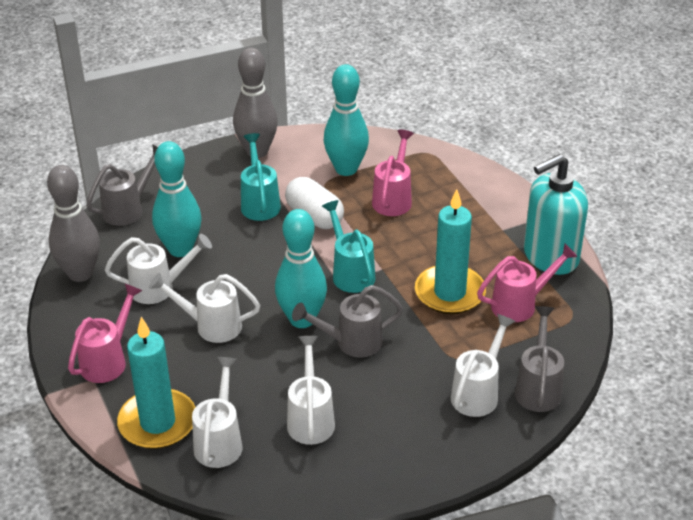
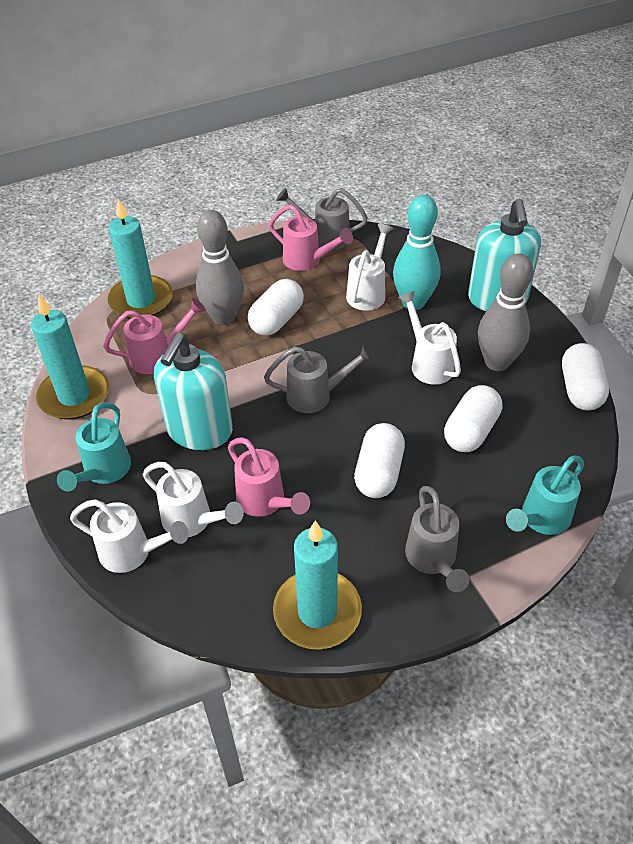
turquoise bowling pin: [152,141,202,257] [275,209,327,328] [324,64,369,176] = 3 -> [393,195,441,310] = 1
turquoise candle: [117,317,195,449] [415,189,486,314] = 2 -> [31,295,109,420] [108,199,173,319] [273,520,362,649] = 3
turquoise soap dispenser: [524,154,588,275] = 1 -> [154,333,233,450] [468,199,541,311] = 2
white capsule: [285,177,344,229] = 1 -> [248,279,304,336] [354,423,405,498] [444,385,502,452] [562,343,609,411] = 4
white watering can: [105,234,212,304] [149,273,260,343] [192,357,243,468] [287,336,335,445] [451,314,516,417] = 5 -> [70,499,189,573] [143,462,244,537] [346,223,393,311] [398,291,461,385] = 4

